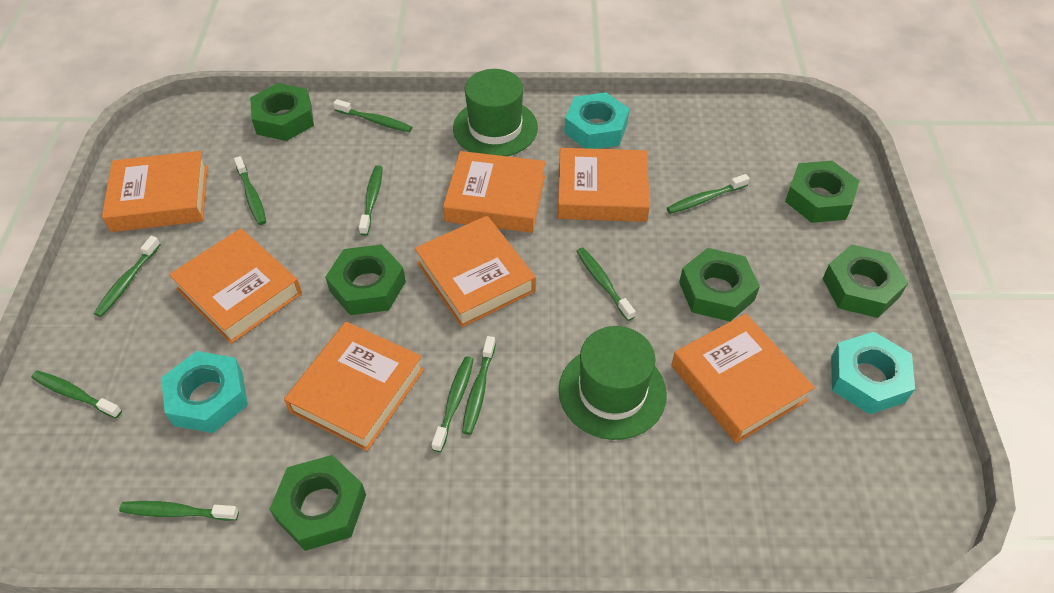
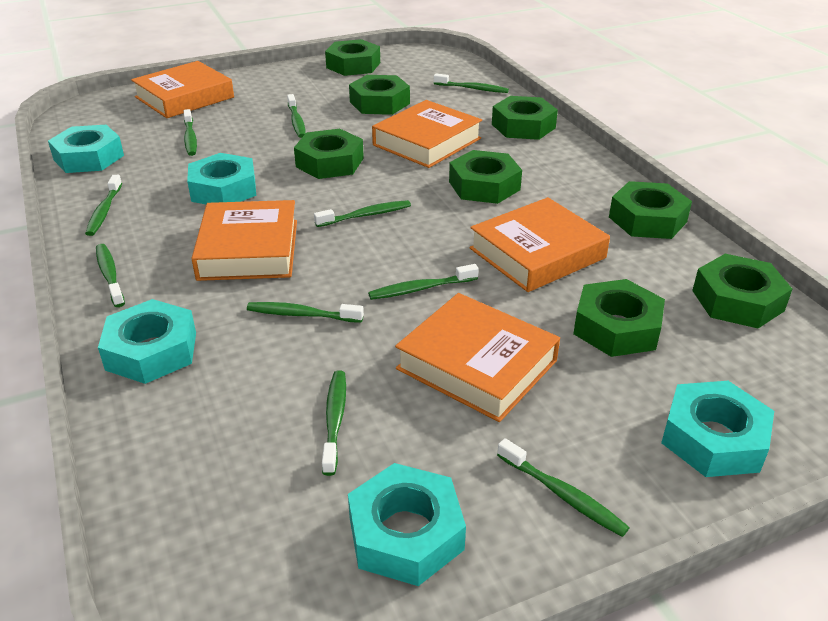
green hat: [453,69,538,156] [559,326,667,440] = 2 -> none = 0
green nut: [250,83,314,141] [269,455,366,551] [325,244,406,315] [679,248,760,321] [785,161,859,223] [823,244,908,318] = 6 -> [294,129,364,179] [325,39,380,76] [349,75,410,115] [449,150,522,204] [492,96,558,140] [573,279,665,357] [609,181,692,239] [692,254,792,328] = 8
orange book: [102,151,208,232] [169,228,302,344] [284,321,424,451] [415,216,536,327] [443,151,545,233] [558,148,650,222] [671,313,815,443] = 7 -> [131,61,234,118] [192,200,297,281] [372,100,482,168] [395,293,560,422] [469,197,610,292] = 5
turquoise nut: [161,351,248,433] [564,92,629,149] [831,332,915,414] = 3 -> [48,125,124,173] [98,299,196,384] [187,153,256,204] [348,463,466,586] [661,381,774,477] = 5

